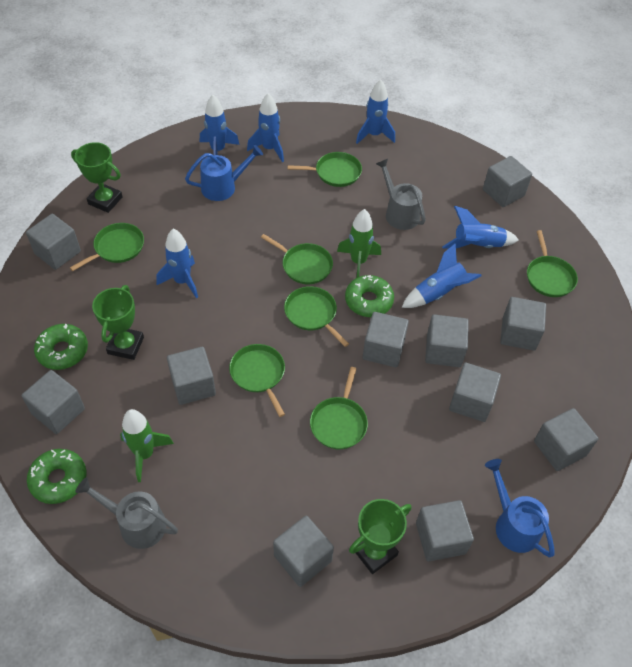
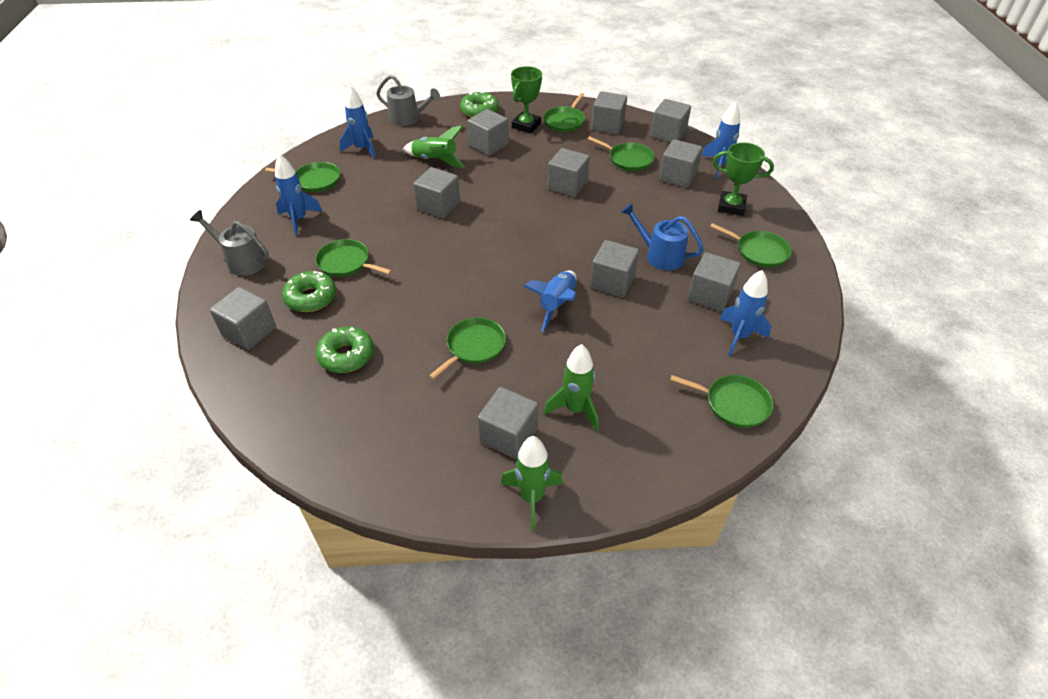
blue rocket: [156,229,198,298] [200,95,240,155] [247,93,284,162] [356,79,395,144] [402,243,482,308] [442,206,519,249] = 6 -> [275,154,322,236] [339,86,376,159] [523,271,576,332] [701,101,740,178] [719,270,771,356] = 5
blue watering can: [185,145,263,201] [485,459,555,557] = 2 -> [621,203,704,270] = 1
green rocket: [120,409,174,482] [337,209,381,278] = 2 -> [403,126,464,168] [501,436,563,531] [544,344,598,431] = 3
green trophy: [71,142,123,213] [92,285,144,360] [349,499,411,574] = 3 -> [511,66,542,133] [713,142,774,216] = 2
grey cube: [21,370,85,434] [26,214,81,270] [167,347,216,405] [273,515,334,587] [363,312,409,367] [416,500,474,562] [425,314,469,367] [449,363,501,422] [483,156,532,207] [500,297,546,351] [534,408,598,471] = 11 -> [210,287,276,350] [413,167,460,218] [467,109,509,156] [478,387,538,459] [548,148,590,197] [590,240,639,297] [591,91,627,134] [651,99,691,142] [659,139,702,188] [688,252,741,311] = 10

